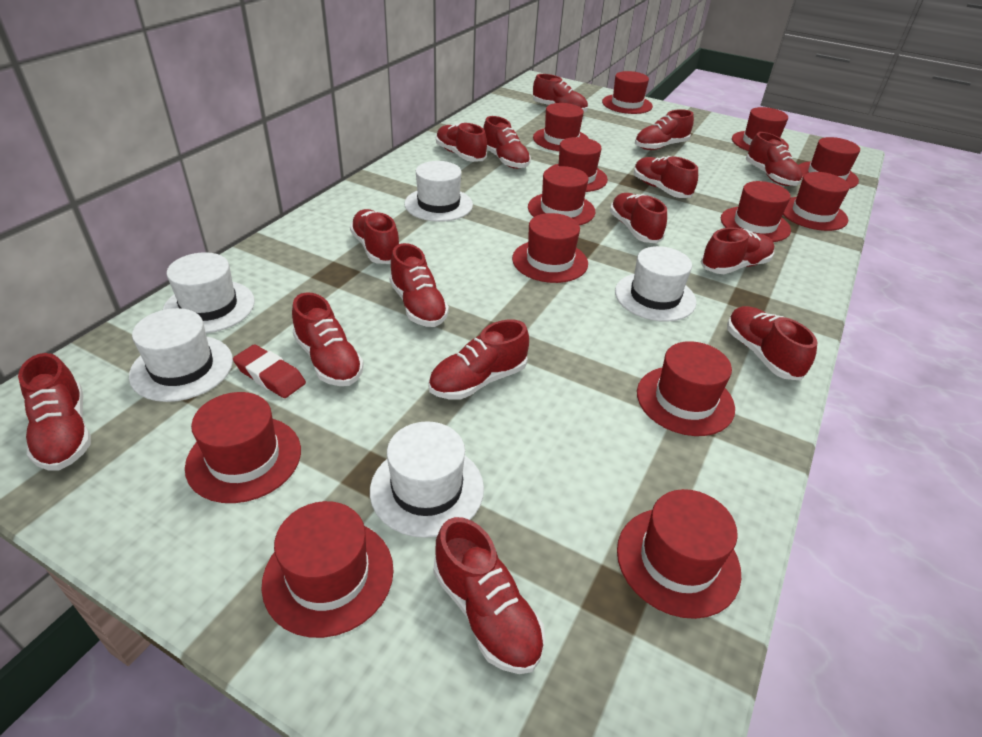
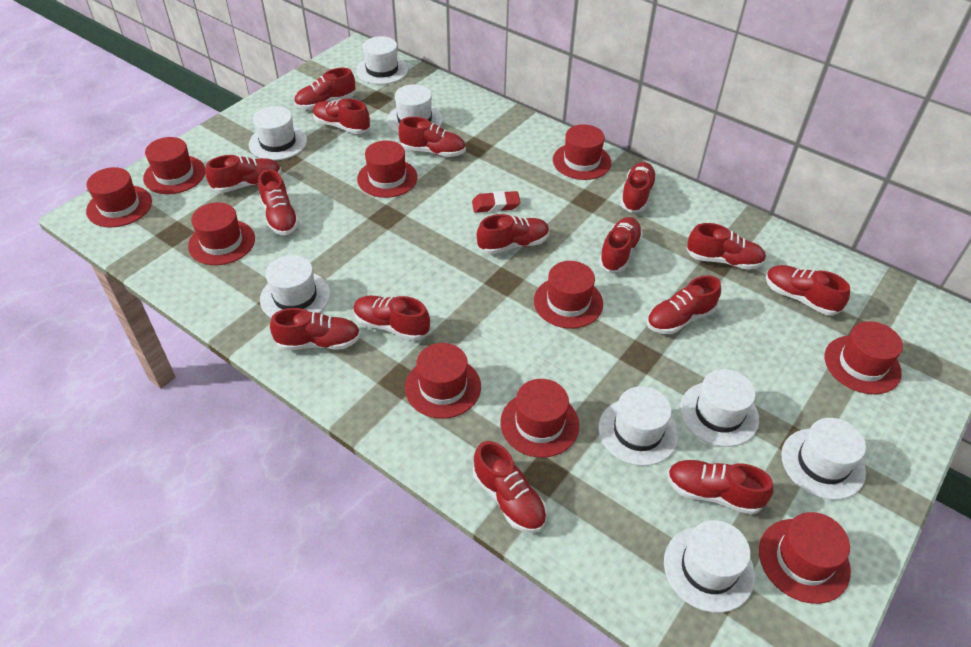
red hat: [185,392,301,503] [261,501,394,638] [512,213,588,283] [528,166,595,225] [533,103,589,151] [548,137,608,192] [602,71,653,114] [617,489,741,619] [637,341,735,436] [721,181,791,242] [732,107,789,151] [783,172,850,231] [799,137,860,189] = 13 -> [86,167,152,227] [143,137,206,194] [188,202,255,265] [357,140,418,198] [405,343,481,419] [500,379,579,458] [534,261,603,329] [553,124,611,180] [759,512,851,604] [825,321,903,394] = 10
white hat: [129,308,233,402] [163,252,255,333] [370,421,484,538] [405,161,473,222] [615,246,696,322] = 5 -> [249,106,307,160] [260,255,330,318] [356,36,408,85] [387,84,443,133] [598,386,678,466] [664,520,755,613] [680,369,759,447] [781,418,866,500] = 8

